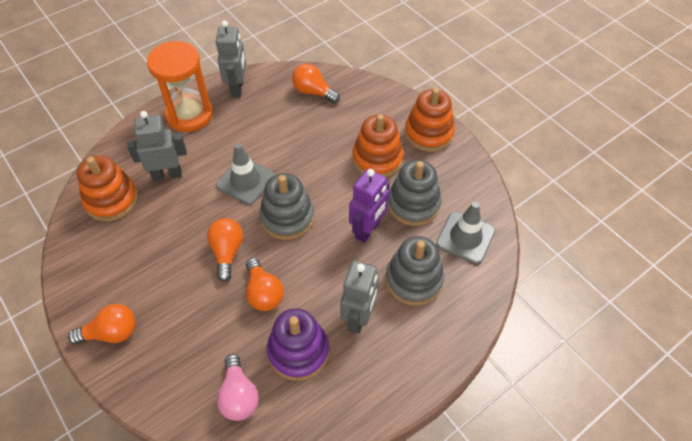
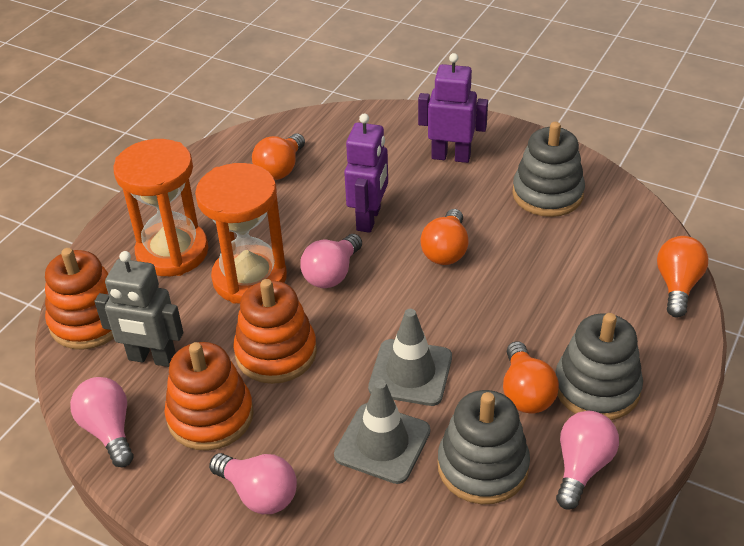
grey robot: [127,111,187,181] [216,21,246,97] [340,261,379,334] = 3 -> [94,251,183,367] = 1
orange hourglass: [147,41,213,132] = 1 -> [113,139,209,276] [195,163,287,304] = 2
pink light bulb: [217,354,259,421] = 1 -> [70,377,134,468] [209,453,297,514] [300,234,362,288] [556,411,619,510] = 4
purple robot: [349,169,390,243] = 1 -> [344,114,388,233] [418,53,488,163] = 2
purple stacking toy: [267,308,329,381] = 1 -> none = 0

